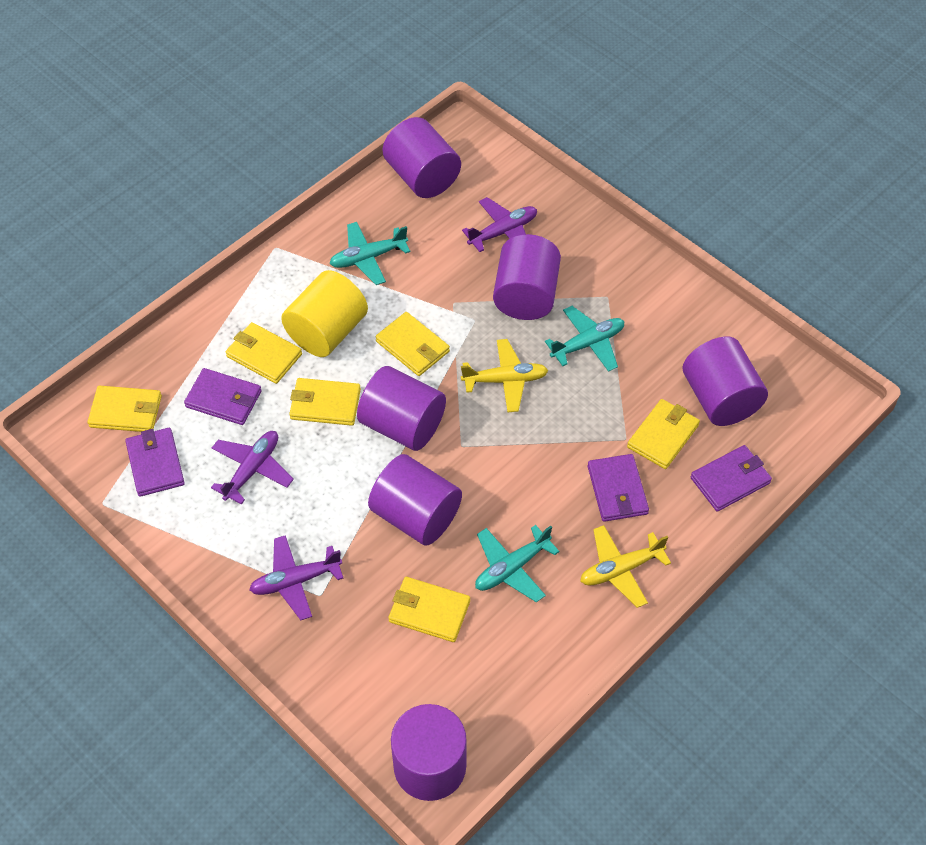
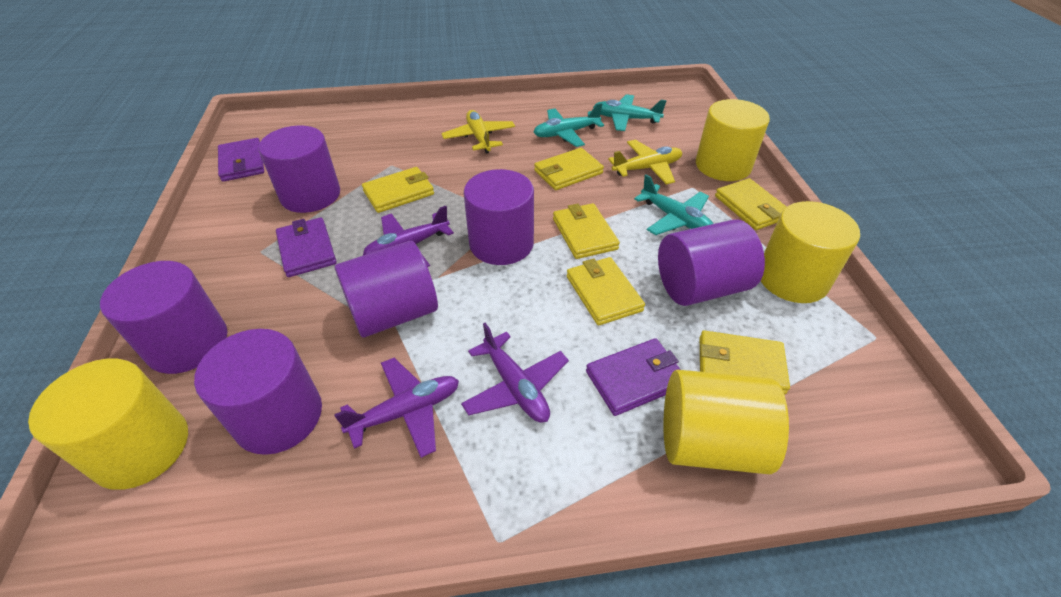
purple wallet: [125,428,185,497] [184,368,262,425] [588,454,649,522] [691,445,772,512] = 4 -> [218,138,264,182] [276,217,337,277] [586,338,681,416] = 3
yellow cylinder: [281,270,368,357] = 1 -> [28,358,188,490] [663,370,789,474] [696,99,770,181] [761,201,860,303] = 4

